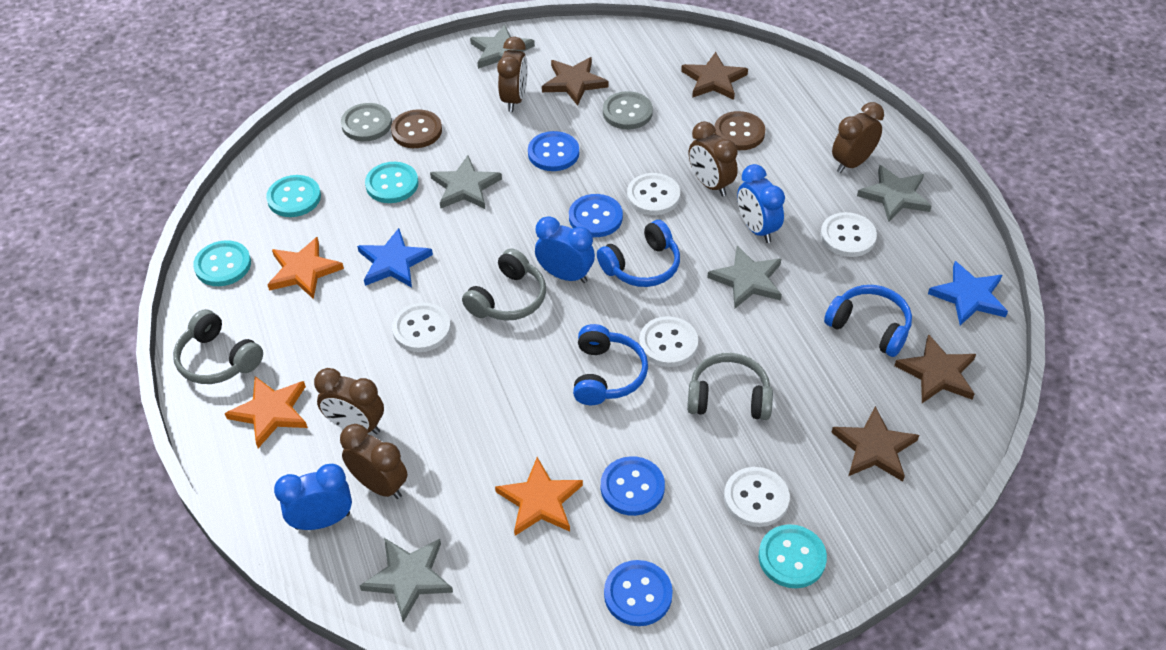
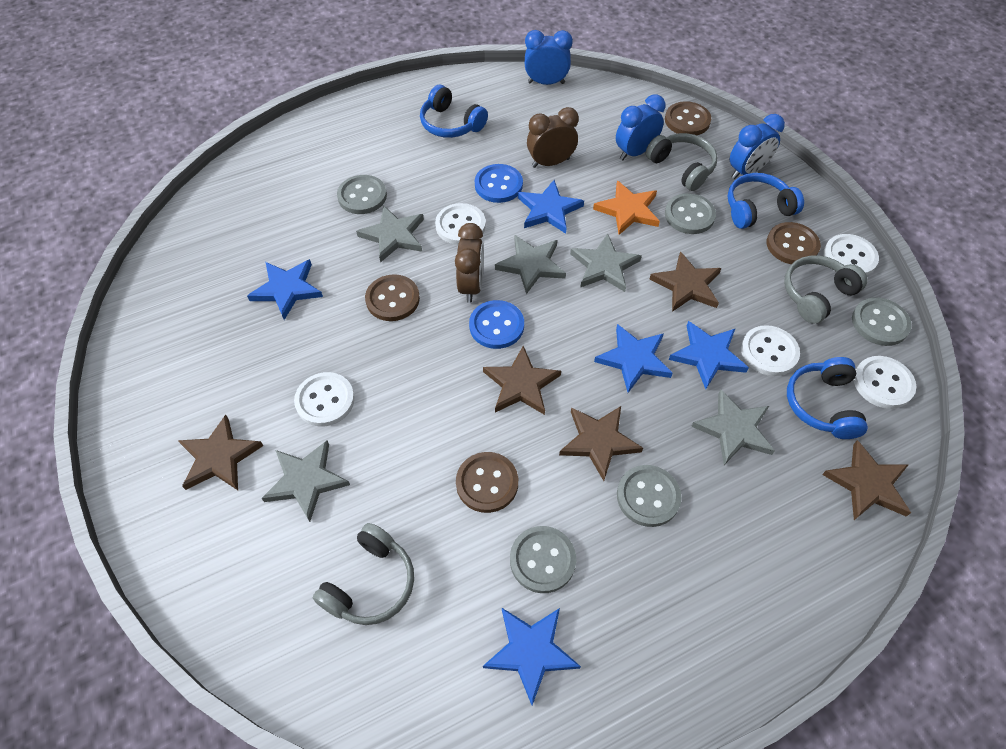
blue button: [528,131,579,171] [569,194,623,237] [601,456,665,516] [604,560,673,626] = 4 -> [469,300,524,349] [475,164,523,203] = 2
blue star: [357,228,433,288] [928,261,1008,325] = 2 -> [247,259,323,320] [483,608,581,705] [518,180,584,234] [594,324,673,393] [669,321,749,389] = 5
brown button: [391,110,442,148] [714,111,765,150] = 2 -> [365,274,420,321] [456,452,518,513] [665,101,711,135] [767,222,821,264] = 4
brown clock: [314,368,384,434] [340,424,407,499] [497,37,528,112] [689,121,738,196] [832,102,884,173] = 5 -> [455,223,484,303] [527,107,579,168] = 2
brown star: [542,57,609,106] [681,52,748,100] [831,406,919,482] [894,334,976,403] = 4 -> [178,415,263,490] [483,346,561,415] [559,406,643,481] [650,251,721,312] [822,440,911,520] = 5
grey button: [341,103,392,141] [603,91,653,129] = 2 -> [337,175,387,214] [510,526,576,593] [617,465,682,527] [665,193,716,234] [852,297,912,346] = 5
orange star: [225,376,308,448] [267,237,344,299] [495,457,583,536] = 3 -> [593,181,660,235] = 1
turquoise button: [193,240,251,286] [266,175,321,217] [365,162,418,203] [759,524,827,588] = 4 -> none = 0

